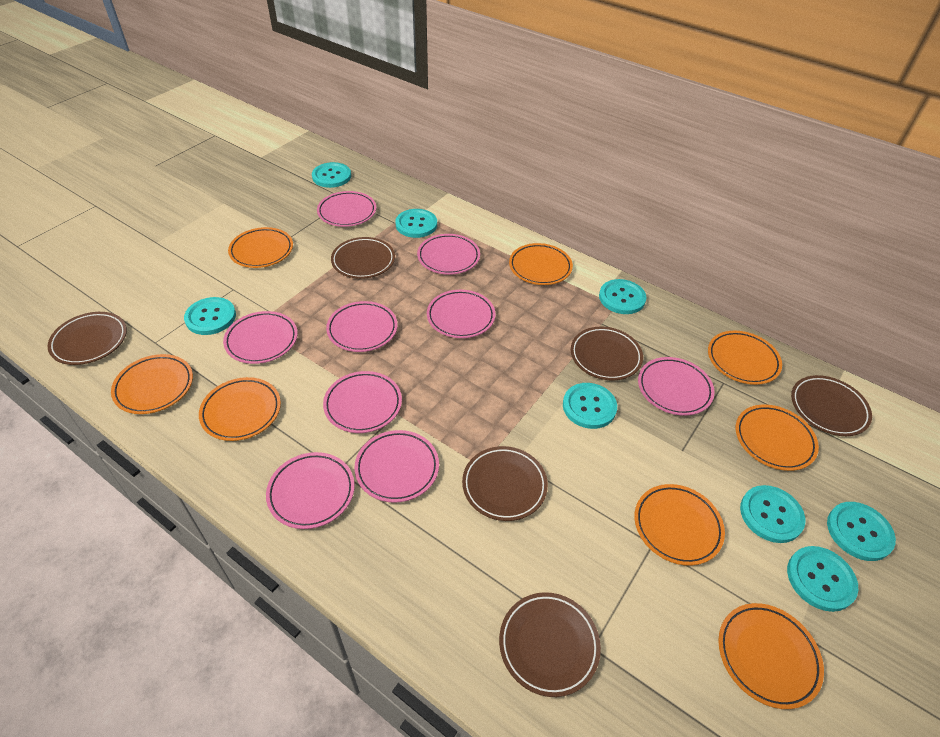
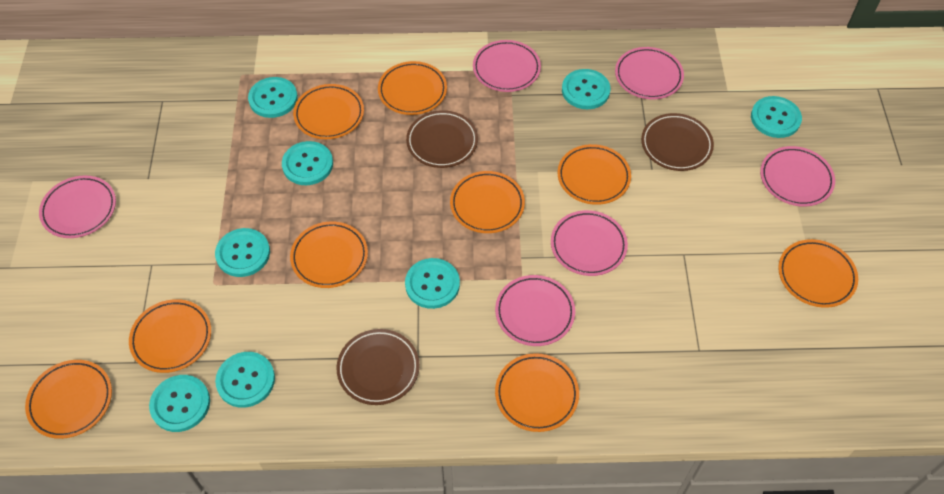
brown plate: [47,312,127,365] [331,237,395,279] [462,446,548,521] [499,592,601,697] [571,327,643,381] [791,375,872,436] = 6 -> [337,329,419,405] [406,110,478,168] [641,113,714,171] = 3
orange plate: [111,354,193,414] [199,377,281,441] [228,227,293,268] [509,243,573,285] [635,484,725,566] [708,331,782,385] [718,603,824,709] [736,405,819,471] = 8 -> [25,360,112,439] [129,299,211,373] [290,222,368,288] [293,84,364,139] [378,61,447,115] [450,171,525,233] [495,353,579,432] [558,144,631,205] [778,239,858,308] = 9
pink plate: [223,311,298,364] [266,452,355,529] [317,191,376,227] [323,371,402,433] [326,301,397,352] [355,430,439,503] [417,234,480,275] [427,290,495,338] [638,357,715,416] = 9 -> [39,175,116,238] [473,40,541,92] [495,275,575,346] [551,210,628,276] [615,47,684,99] [760,146,835,207] = 6

